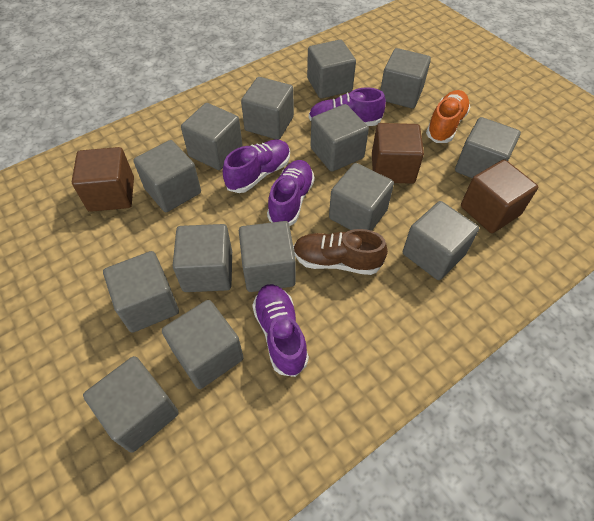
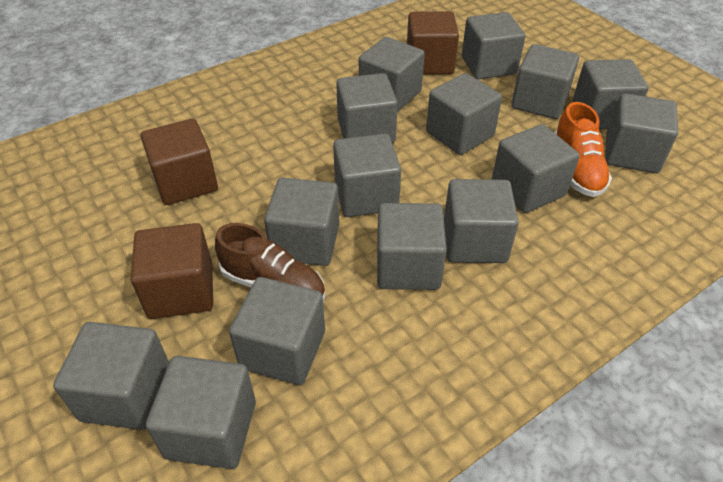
grey cube: [83,356,179,453] [103,251,179,333] [133,140,201,212] [162,300,244,389] [173,224,232,292] [181,103,243,170] [239,221,296,292] [241,77,294,140] [307,40,356,98] [311,104,369,172] [329,163,394,231] [380,48,431,109] [403,201,479,280] [455,117,521,178] = 14 -> [53,322,169,430] [146,356,256,469] [229,277,325,385] [264,178,339,266] [333,134,401,217] [336,73,398,143] [359,37,425,112] [377,203,447,290] [426,73,502,155] [444,179,519,263] [462,12,525,79] [492,124,580,213] [511,44,579,119] [573,59,648,129] [605,93,678,173] = 15
purple shoe: [223,139,290,193] [252,284,309,377] [267,160,315,226] [309,87,386,126] = 4 -> none = 0

